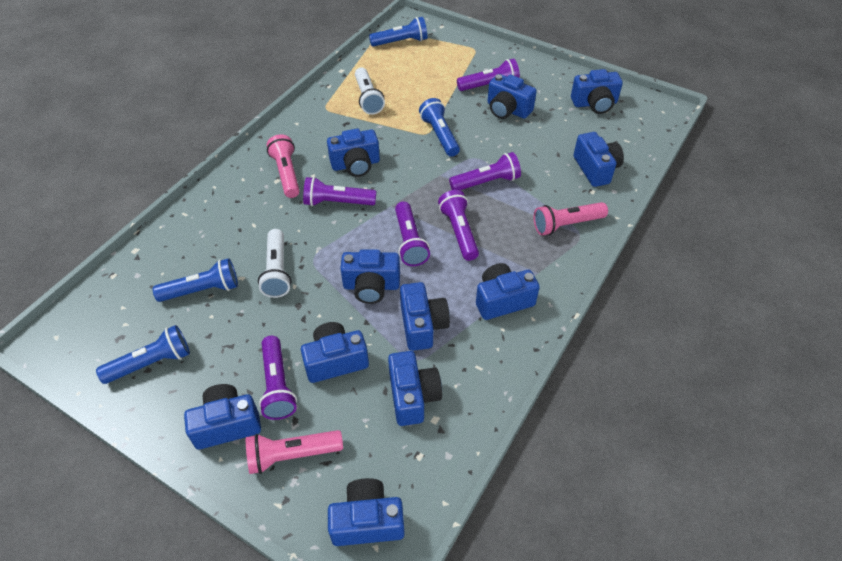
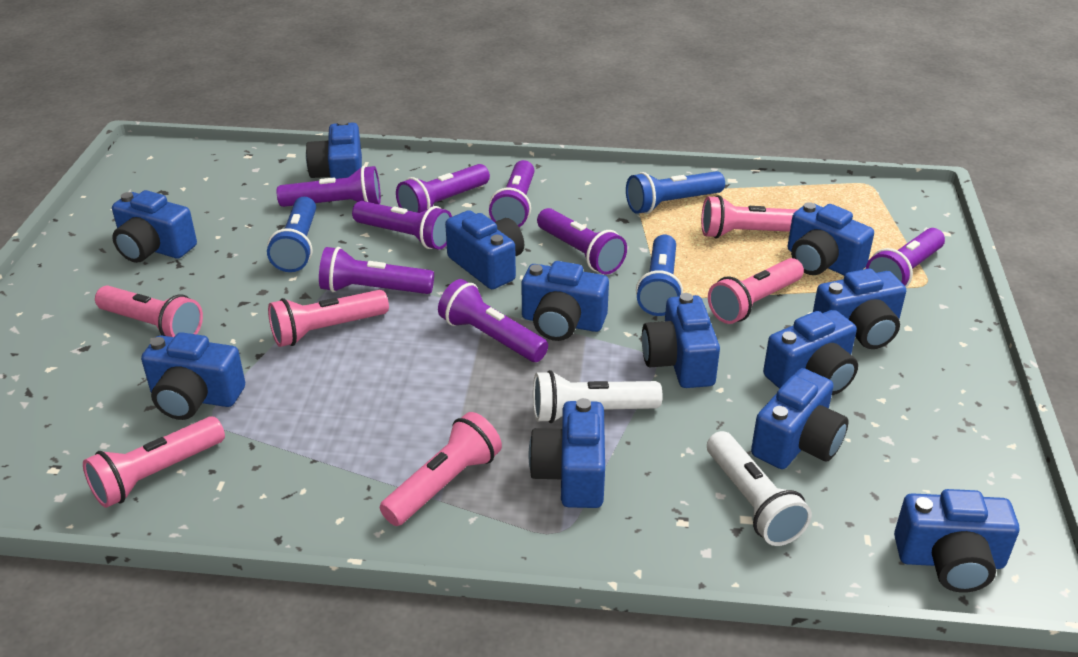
blue camera: [184,384,261,449] [301,322,369,383] [327,129,380,177] [328,478,405,546] [340,249,400,304] [388,351,442,426] [400,282,450,351] [476,263,540,320] [488,74,537,119] [571,69,623,114] [574,132,624,187] = 11 -> [112,190,197,263] [141,332,245,420] [306,120,362,179] [445,210,524,289] [521,261,609,341] [529,398,605,508] [642,293,720,388] [751,368,849,469] [763,310,858,395] [788,202,874,276] [813,268,906,349] [894,489,1019,593] = 12
blue flashlight: [96,325,190,384] [153,258,238,302] [369,17,427,47] [419,98,460,157] = 4 -> [267,197,316,272] [626,171,725,214] [636,235,683,316] = 3
pink flashlight: [246,430,343,474] [267,134,300,198] [534,202,608,235] = 3 -> [83,416,225,508] [95,286,203,337] [268,290,389,347] [380,412,502,526] [701,195,798,239] [708,258,804,324] = 6
purple flashlight: [259,336,297,420] [303,177,376,206] [395,201,430,266] [438,190,479,261] [449,152,521,190] [457,58,520,91] = 6 -> [277,166,381,207] [319,247,434,294] [352,201,452,250] [396,164,490,213] [438,279,548,362] [489,160,534,227] [537,208,627,275] [866,228,945,287] = 8

